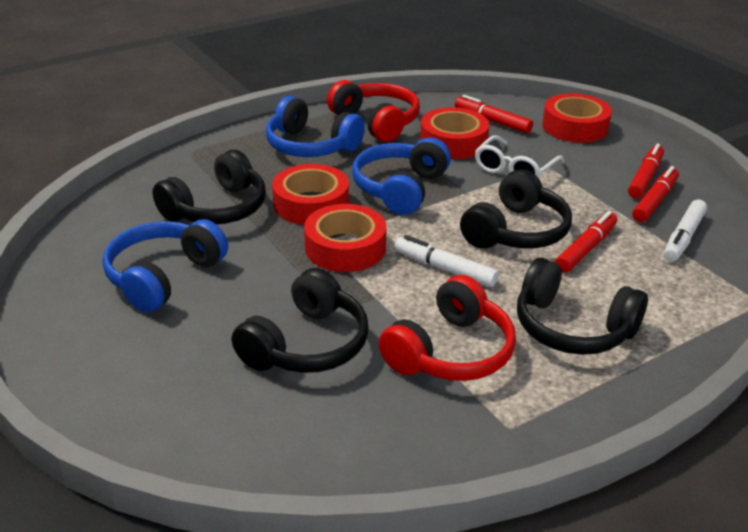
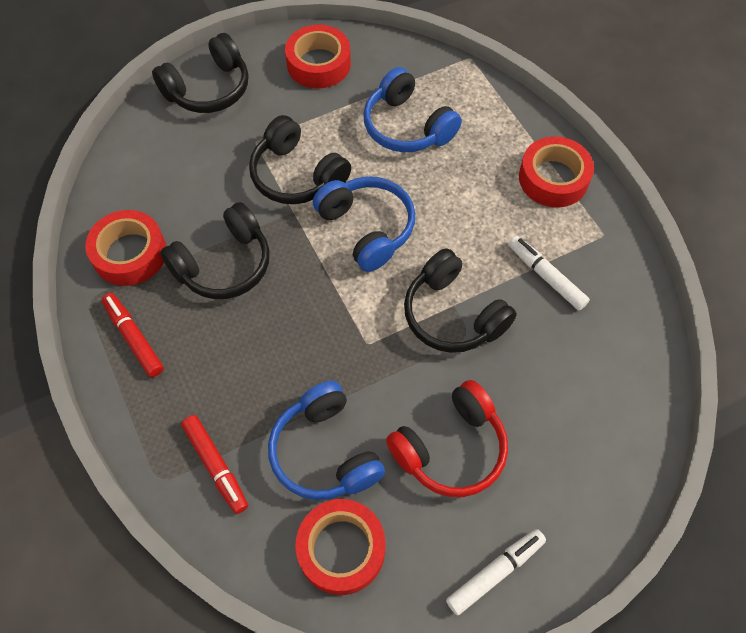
red headphones: [327,80,420,142] [379,275,516,381] = 2 -> [386,380,508,497] = 1
red marker: [455,95,533,133] [555,211,617,273] [628,143,664,198] [632,166,679,222] = 4 -> [102,293,164,377] [181,415,248,514] = 2
white glasses: [475,135,564,178] = 1 -> none = 0

